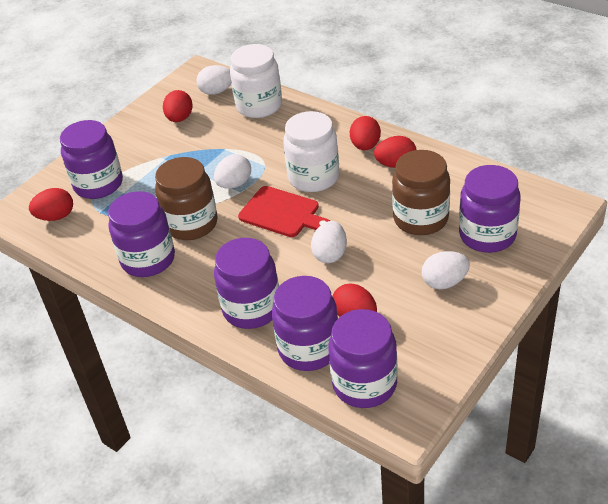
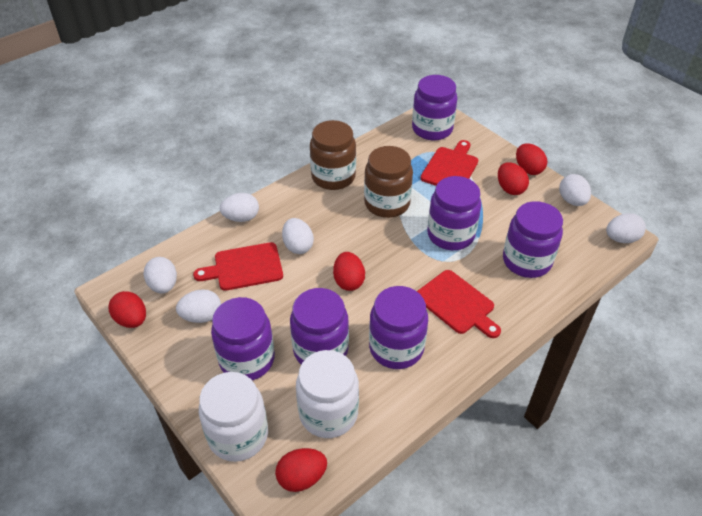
red cutting board: [238,186,330,237] = 1 -> [193,242,283,291] [417,270,501,338] [421,140,478,186] = 3
white egg: [196,65,231,95] [214,154,251,189] [311,221,347,263] [422,251,470,289] = 4 -> [144,257,177,293] [176,289,221,323] [220,193,259,222] [282,218,314,254] [559,174,591,206] [606,213,646,243] = 6

